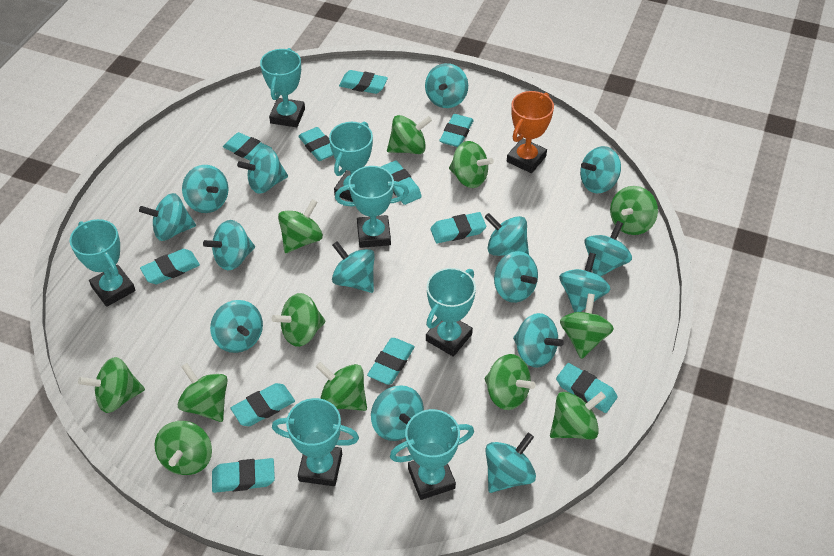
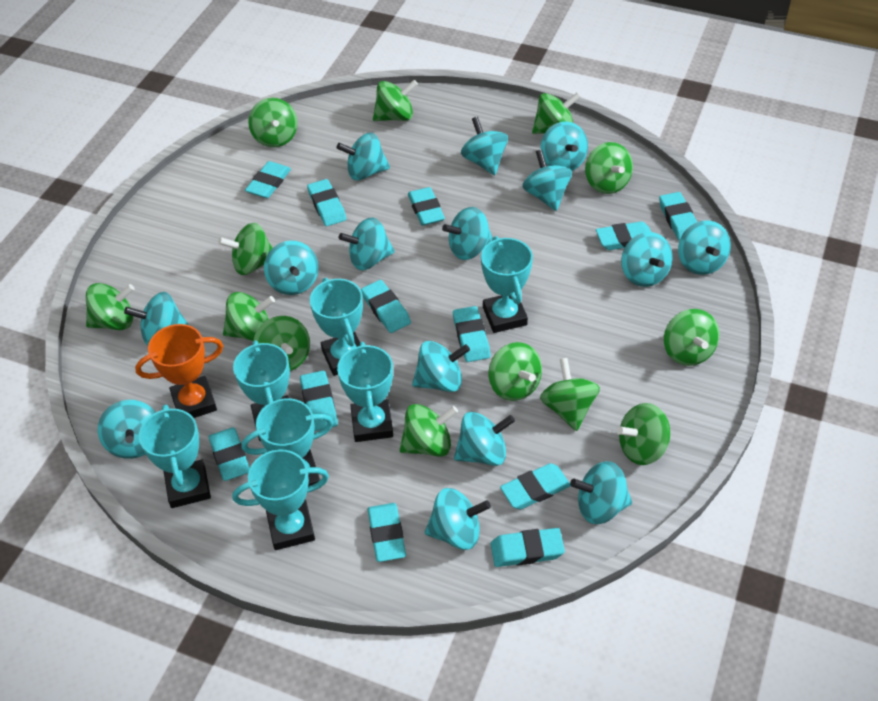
green spinning top: [78,357,145,413] [154,421,212,475] [178,363,228,422] [272,293,326,347] [278,199,323,253] [316,362,367,411] [387,115,432,154] [449,141,494,188] [485,354,536,410] [550,391,606,440] [560,293,614,359] [610,186,658,235] = 12 -> [86,283,135,330] [218,223,273,275] [223,292,275,341] [248,98,298,147] [253,316,310,371] [373,80,418,121] [399,404,458,457] [488,342,542,401] [532,93,581,134] [540,358,600,431] [585,142,633,194] [617,403,670,465] [664,309,719,366] = 13
turquoise eraser: [140,249,200,284] [212,458,275,493] [223,132,271,161] [231,383,295,426] [298,127,333,161] [339,70,388,94] [367,338,415,385] [381,160,422,205] [430,212,486,243] [439,114,474,147] [556,363,618,413] = 11 -> [208,427,250,481] [245,161,291,198] [300,371,338,431] [307,179,346,226] [361,280,411,333] [368,503,406,562] [408,187,445,225] [453,306,491,362] [491,528,565,567] [500,463,570,509] [596,221,651,250] [659,192,697,241] = 12

